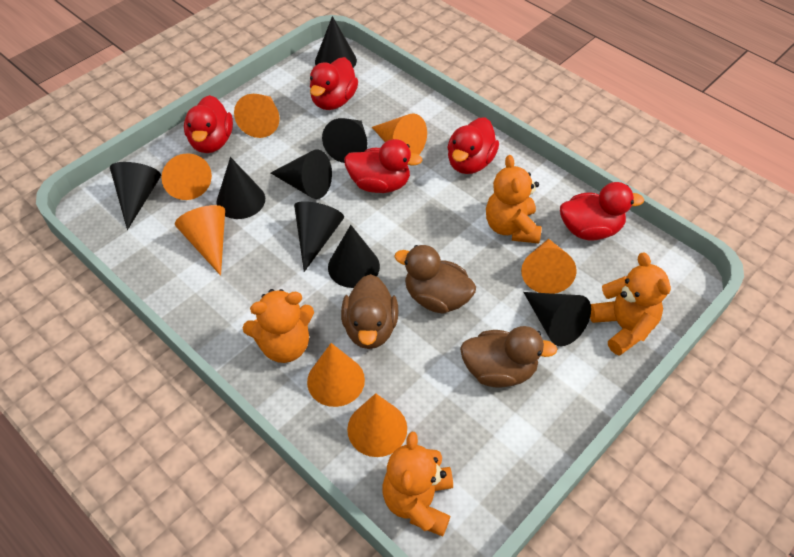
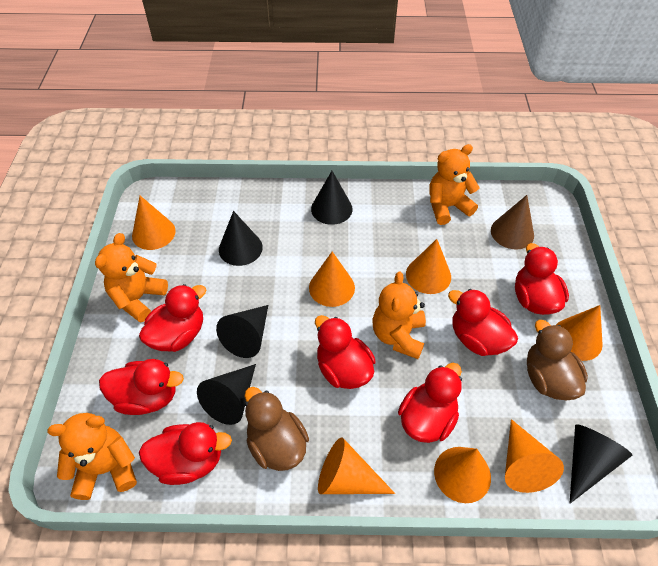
black cone: [110,162,161,230] [216,157,265,219] [271,150,332,199] [294,201,344,272] [315,16,357,68] [322,118,367,163] [328,225,380,288] [523,292,591,346] = 8 -> [197,364,256,425] [216,305,268,358] [219,211,263,266] [311,171,353,225] [569,424,632,504] = 5
brown cone: none = 0 -> [491,195,534,250] = 1
brown duck: [341,274,399,349] [395,245,476,314] [460,326,558,387] = 3 -> [244,387,309,471] [527,320,588,400] = 2
red duck: [184,95,233,153] [310,57,358,110] [344,139,423,193] [447,117,499,174] [560,182,644,240] = 5 -> [99,359,184,415] [139,284,206,352] [139,422,232,485] [315,315,375,389] [398,363,462,443] [448,289,518,356] [515,243,569,315] = 7

